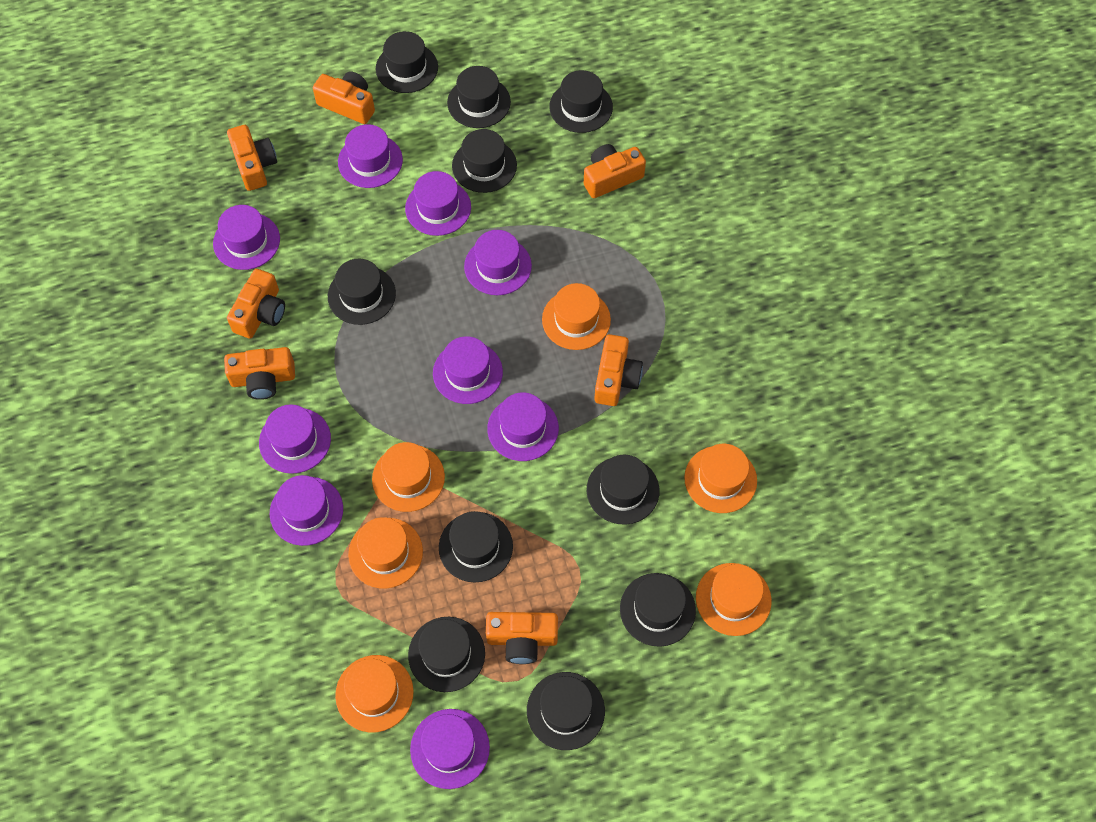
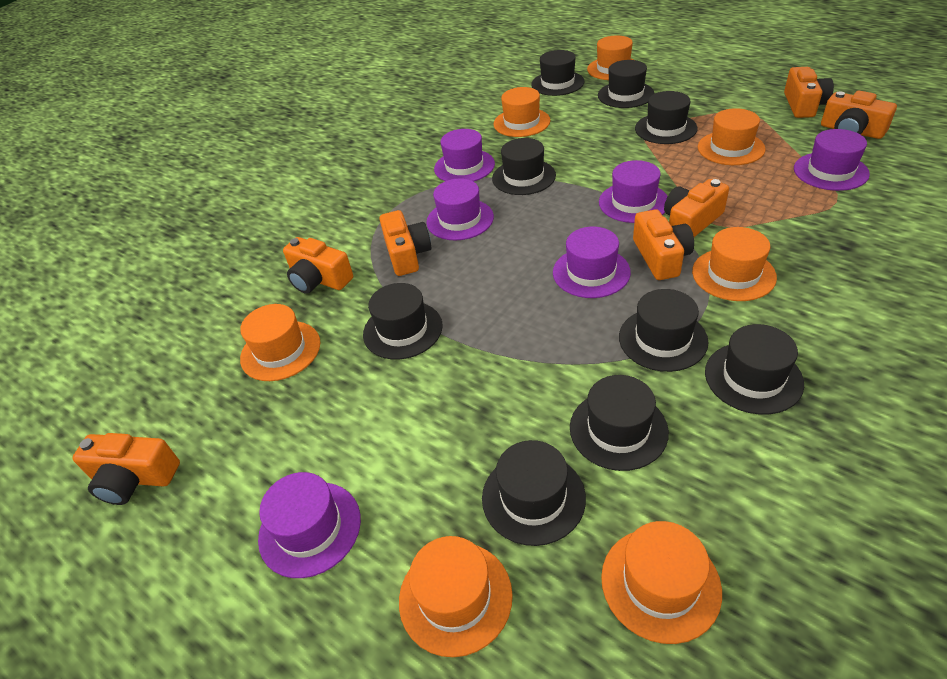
black hat: [328,259,396,325] [376,31,438,93] [408,617,485,692] [439,511,513,583] [447,66,511,128] [452,129,517,193] [527,672,605,750] [549,70,613,133] [587,455,659,525] [620,573,696,647] = 10 -> [363,283,443,360] [482,440,586,546] [492,138,556,195] [531,50,584,96] [570,375,669,471] [598,60,655,108] [619,289,708,372] [635,91,697,144] [705,324,804,415] = 9
orange hat: [335,655,414,732] [348,517,423,589] [372,442,445,512] [542,283,611,350] [684,444,757,513] [696,563,772,636] = 6 -> [240,304,320,381] [399,536,513,657] [493,87,550,137] [587,35,633,80] [601,521,722,644] [692,227,777,301] [698,108,765,165] = 7
purple hat: [213,205,280,270] [259,404,331,474] [270,475,343,546] [338,124,403,188] [405,171,471,236] [410,709,490,789] [433,336,503,404] [464,230,532,295] [487,392,559,461] = 9 -> [258,472,361,578] [426,179,494,240] [434,129,495,182] [553,227,631,298] [599,160,668,223] [794,129,870,191] = 6

